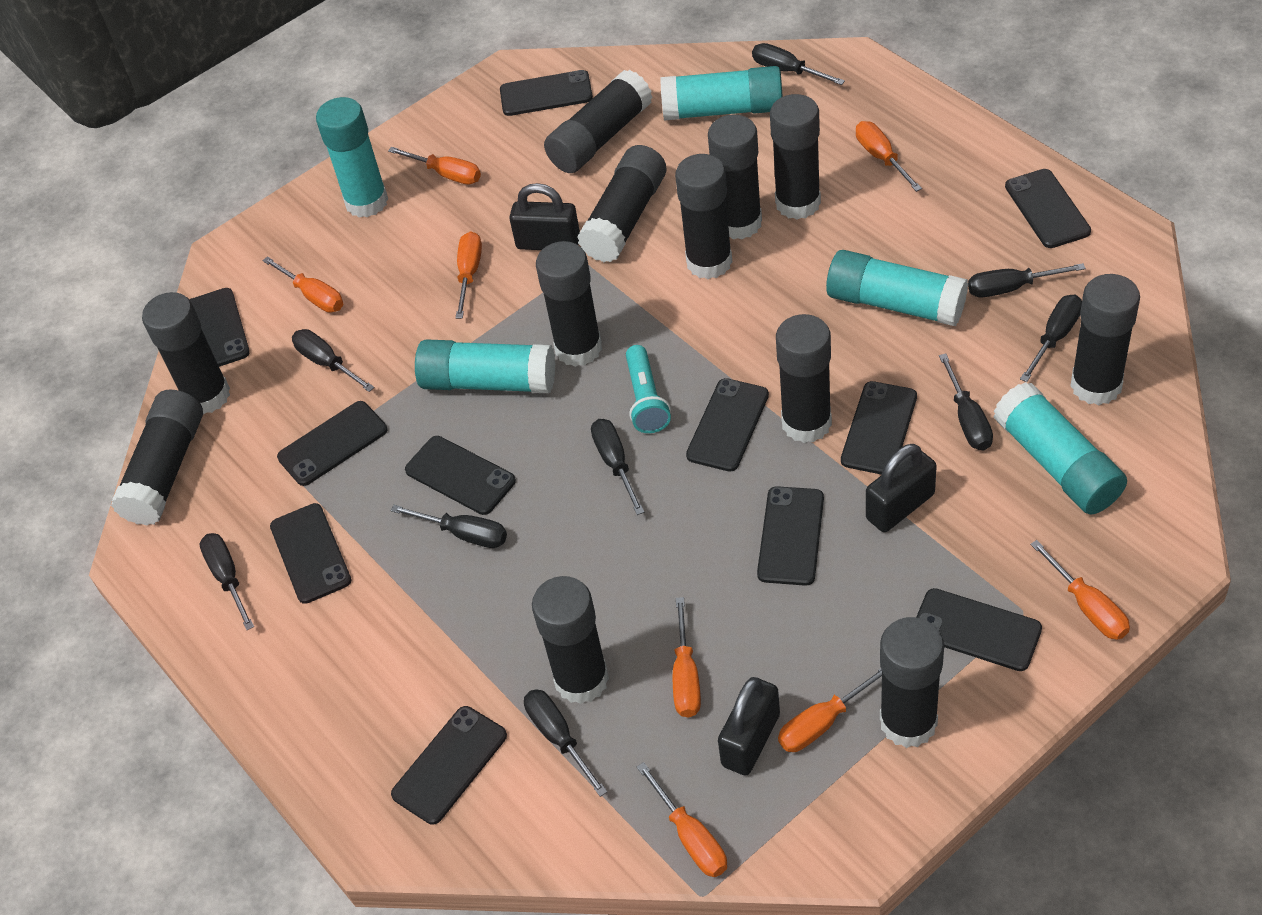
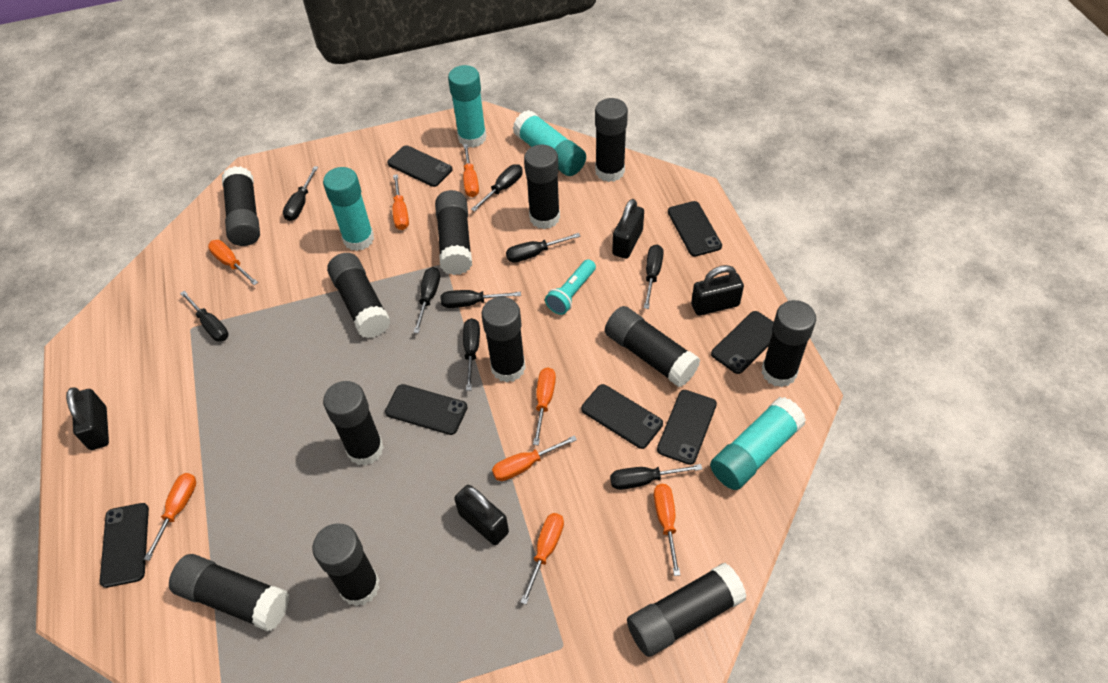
black padlock: [509,183,580,250] [718,677,780,775] [866,444,937,532] = 3 -> [66,387,109,450] [454,485,509,545] [612,199,644,259] [691,265,744,316] = 4
black phone: [189,288,250,367] [270,503,351,604] [277,401,388,486] [391,706,507,824] [405,436,516,515] [500,70,593,116] [686,378,769,472] [757,486,824,586] [841,381,917,475] [916,588,1042,671] [1005,169,1091,248] = 11 -> [100,503,149,588] [385,384,468,435] [387,145,453,187] [581,384,663,449] [657,390,717,465] [668,201,722,257] [711,311,774,374] = 7
turquoise glue stick: [316,97,388,218] [415,339,555,393] [660,66,783,121] [826,250,968,326] [994,382,1127,514] = 5 -> [323,167,374,251] [448,65,487,148] [513,110,586,176] [710,397,806,490] = 4

